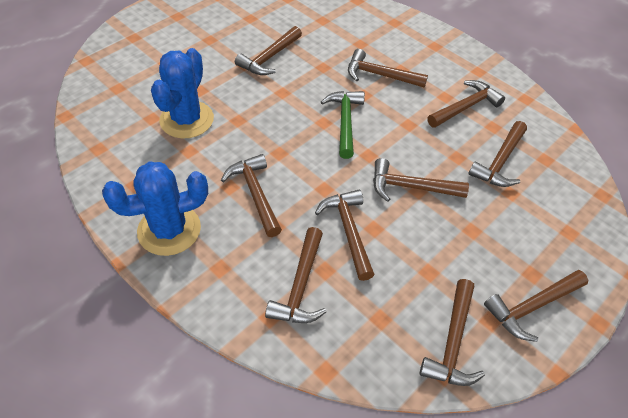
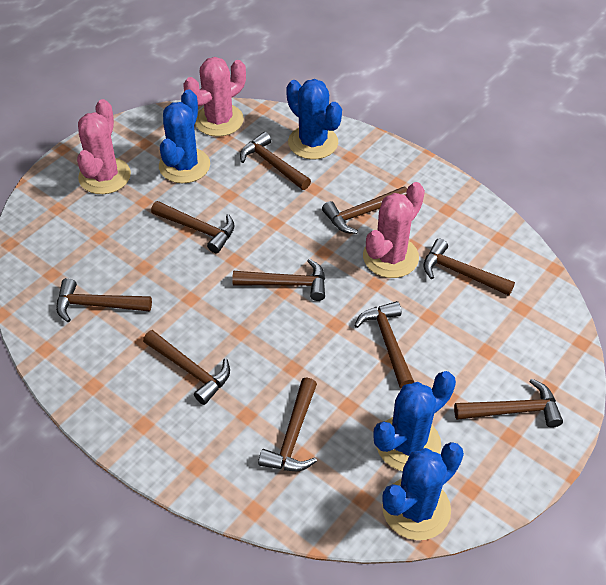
blue cactus: [102,162,208,256] [151,48,214,138] = 2 -> [159,89,210,183] [286,79,342,160] [373,371,456,471] [382,442,464,540] = 4
green hammer: [321,91,365,159] = 1 -> none = 0
pink cactus: none = 0 -> [77,99,131,194] [183,57,246,137] [363,182,425,278] = 3

